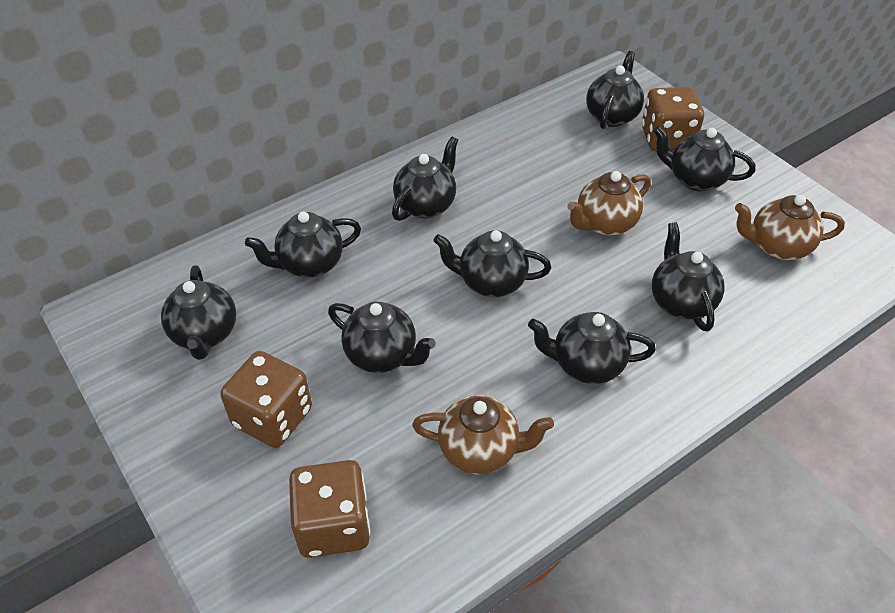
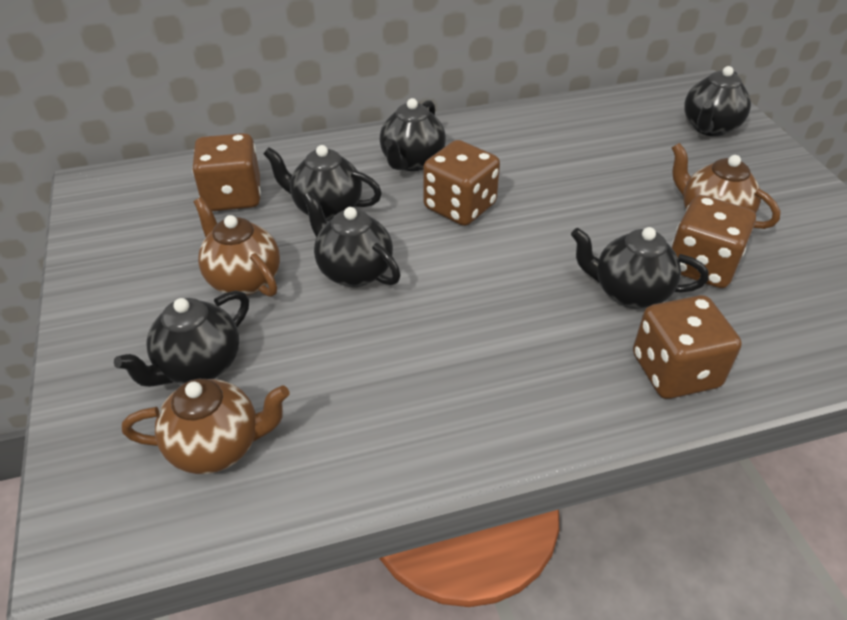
black teapot: [161,265,236,360] [245,212,361,278] [328,301,436,373] [392,136,458,221] [433,230,551,297] [528,312,656,384] [586,51,644,129] [652,222,725,331] [653,126,755,191] = 9 -> [114,291,249,387] [263,145,382,221] [303,192,401,287] [380,98,446,171] [571,227,709,309] [684,66,751,136] = 6
brown dice: [220,351,312,448] [289,460,370,558] [642,87,704,151] = 3 -> [192,133,261,211] [423,140,500,226] [633,295,742,399] [672,195,756,288] = 4

